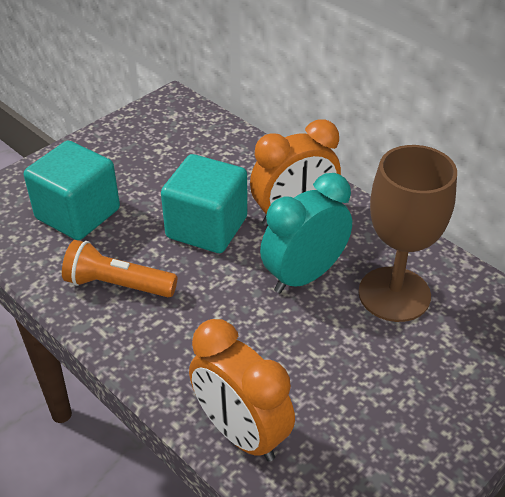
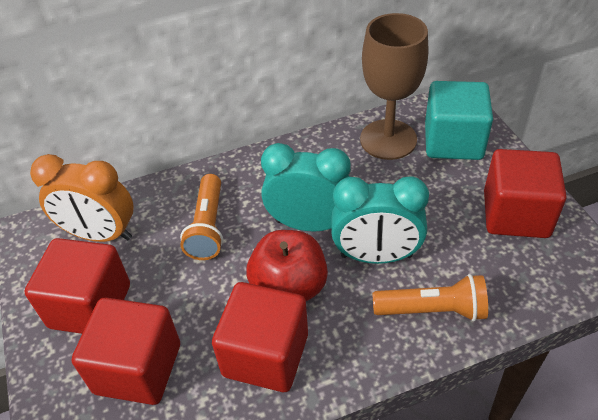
orange clock: [189,319,295,462] [250,119,341,226] = 2 -> [30,154,133,242] = 1
orange flashlight: [62,240,177,297] = 1 -> [180,174,223,260] [372,274,488,321] = 2
red apple: none = 0 -> [246,230,328,301] = 1
red cube: none = 0 -> [24,238,130,334] [72,298,180,405] [212,282,308,392] [484,149,566,238] = 4
turquoise clock: [260,173,352,293] = 1 -> [261,143,351,232] [331,176,429,264] = 2
turquoise cube: [24,141,120,240] [161,154,248,253] = 2 -> [425,81,493,160] = 1

